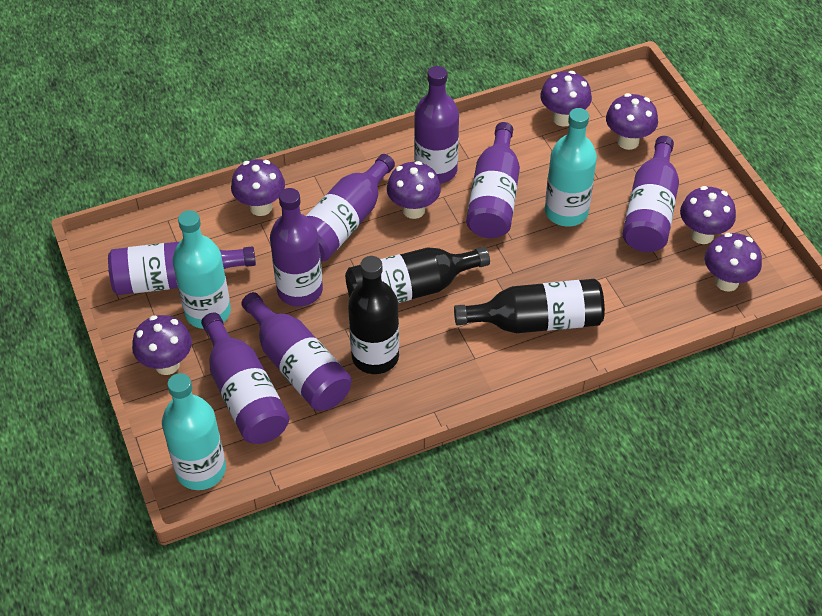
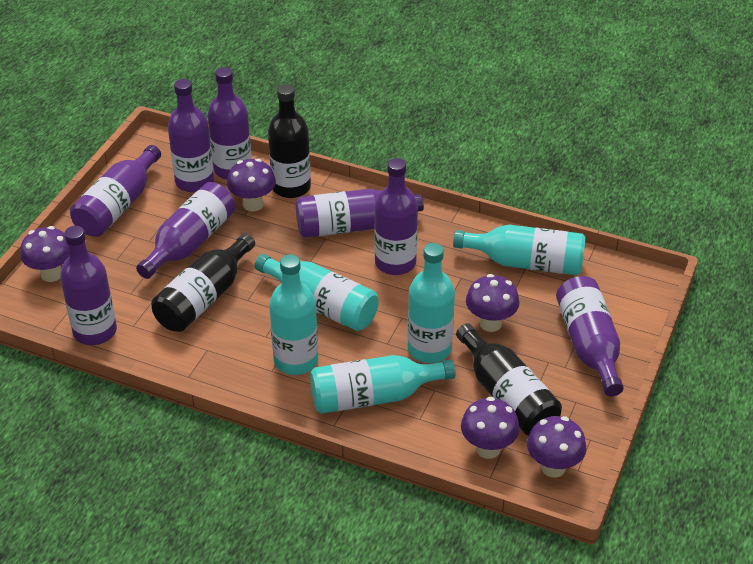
purple mushroom: [132,315,192,375] [231,159,285,216] [387,161,441,219] [540,71,592,126] [606,93,658,150] [680,186,736,244] [704,233,762,292] = 7 -> [20,226,70,282] [227,159,276,212] [461,397,520,459] [466,274,520,332] [527,416,587,478] = 5
turquoise bottle: [162,373,226,490] [172,210,231,329] [545,108,597,227] = 3 -> [255,254,379,331] [269,254,318,375] [310,355,456,414] [407,243,455,363] [453,225,586,275] = 5

